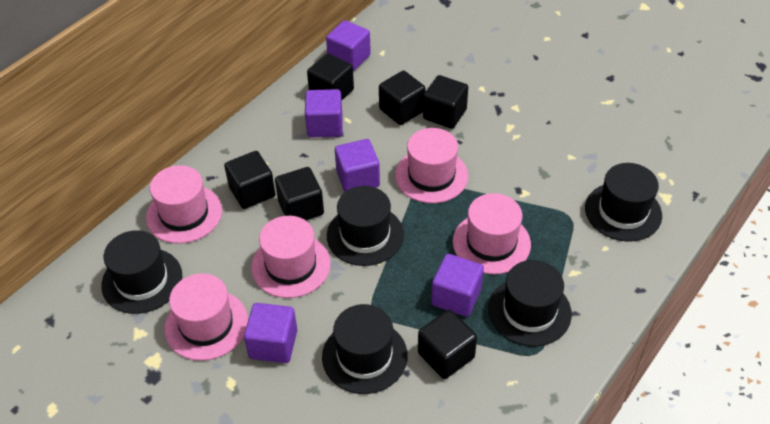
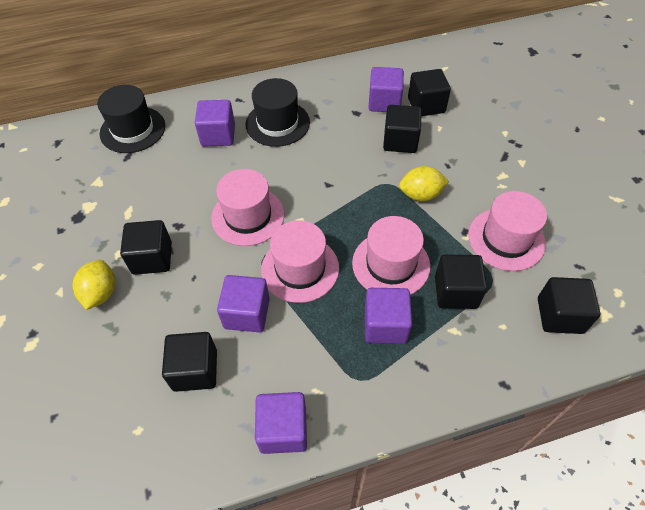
black hat: [101,230,182,314] [322,304,408,394] [327,186,404,266] [488,260,572,347] [585,163,662,242] = 5 -> [97,85,165,153] [245,78,310,147] = 2
pink hat: [146,165,222,244] [164,273,248,361] [251,216,331,298] [395,128,468,203] [453,193,531,274] = 5 -> [211,169,284,246] [261,220,339,303] [352,216,430,295] [468,191,547,271] = 4
yellow lemon: none = 0 -> [73,260,115,310] [399,166,449,201] = 2

